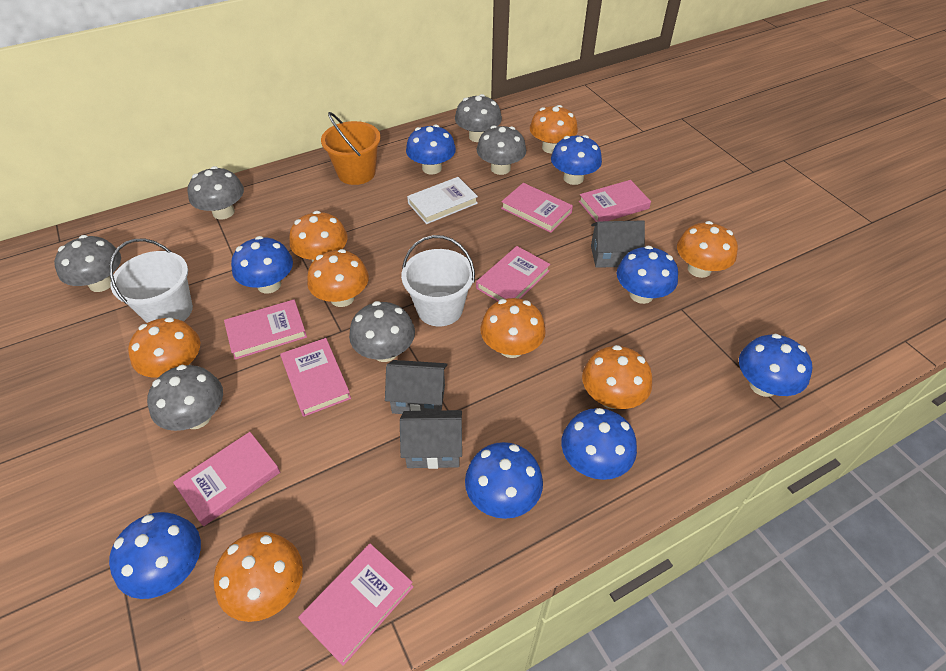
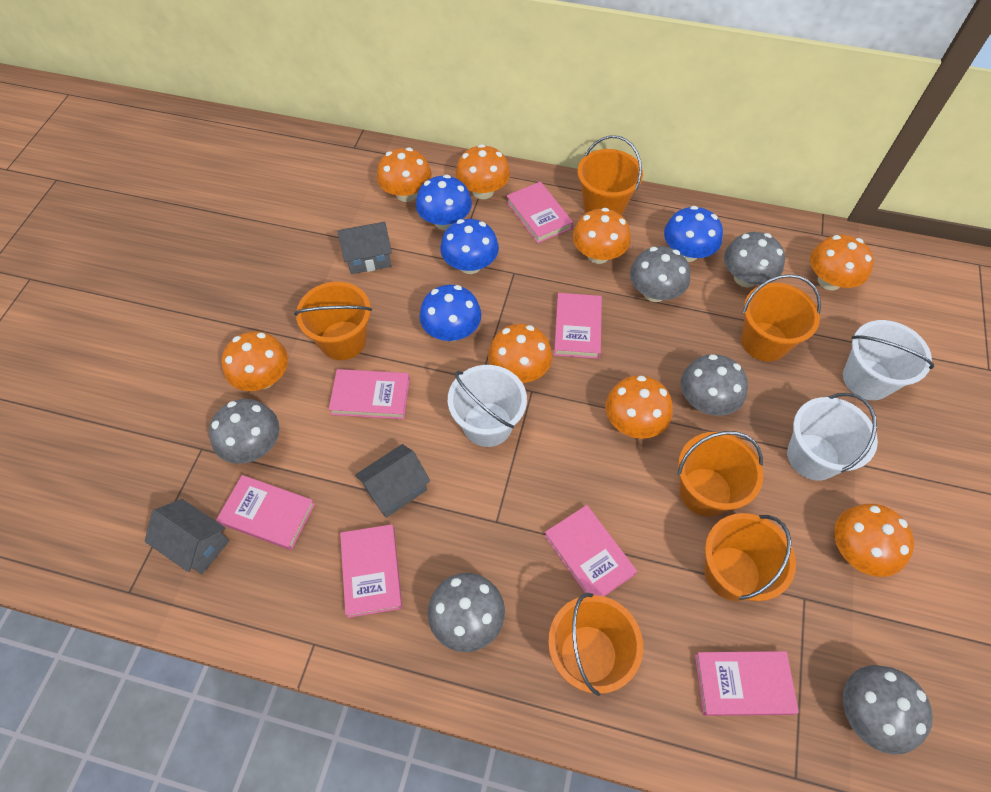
blue mushroom: [109,512,201,599] [231,236,293,293] [406,125,456,175] [465,442,543,519] [551,135,602,185] [561,408,637,480] [617,246,678,304] [739,334,812,397] = 8 -> [416,175,472,230] [419,285,482,341] [440,219,499,274] [664,206,723,262] = 4
orange bucket: [321,112,381,185] = 1 -> [294,282,372,360] [548,593,643,696] [578,135,643,215] [677,431,763,517] [704,513,796,601] [741,274,821,362] = 6
white book: [407,177,478,224] = 1 -> none = 0
white bucket: [109,239,193,323] [401,235,475,327] = 2 -> [448,365,527,447] [787,393,878,481] [843,320,934,400] = 3

